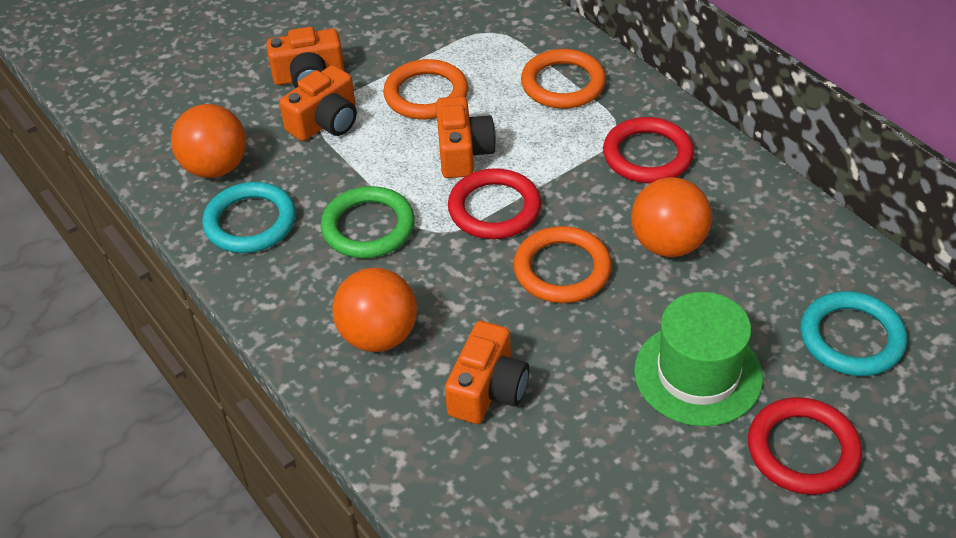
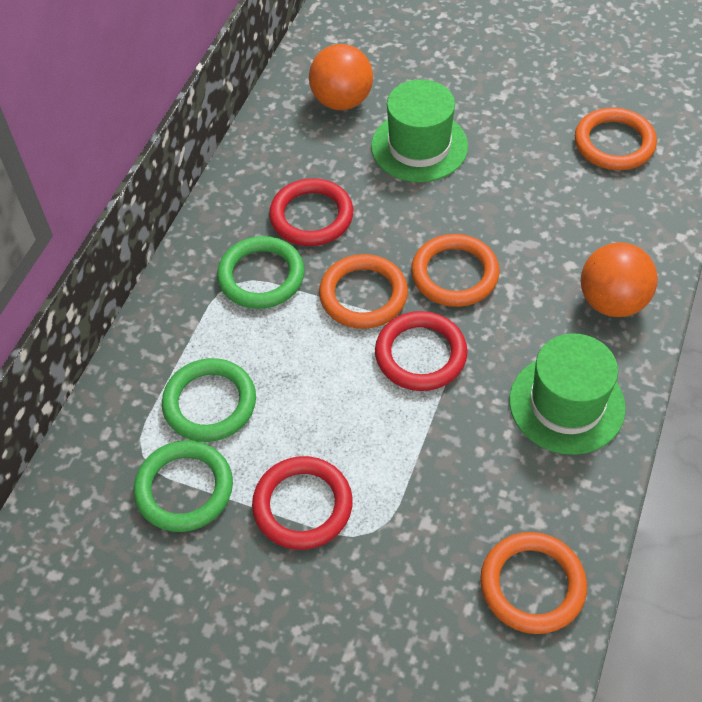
green hat: [634,292,763,426] = 1 -> [371,79,468,182] [509,333,626,455] = 2
green ring: [321,186,415,258] = 1 -> [134,440,233,532] [162,358,256,442] [217,236,304,309] = 3
orange ball: [171,104,246,178] [332,268,417,352] [631,177,712,257] = 3 -> [309,44,373,110] [581,242,658,317] = 2
orange camera: [266,27,344,88] [279,65,357,141] [436,96,496,178] [445,321,529,424] = 4 -> none = 0
orange ring: [383,59,468,119] [513,226,612,303] [521,49,606,109] = 3 -> [319,254,408,329] [411,234,499,307] [480,532,587,634] [575,108,657,170] = 4
turquoise ring: [202,182,296,253] [800,291,907,376] = 2 -> none = 0

